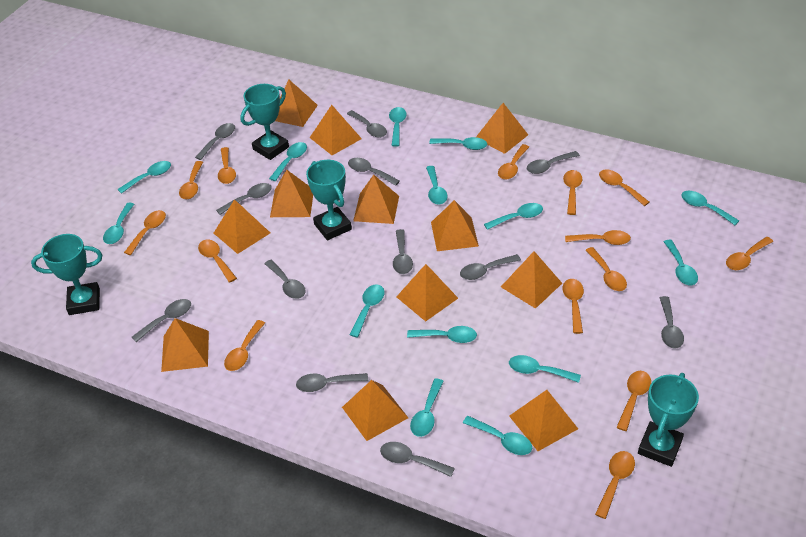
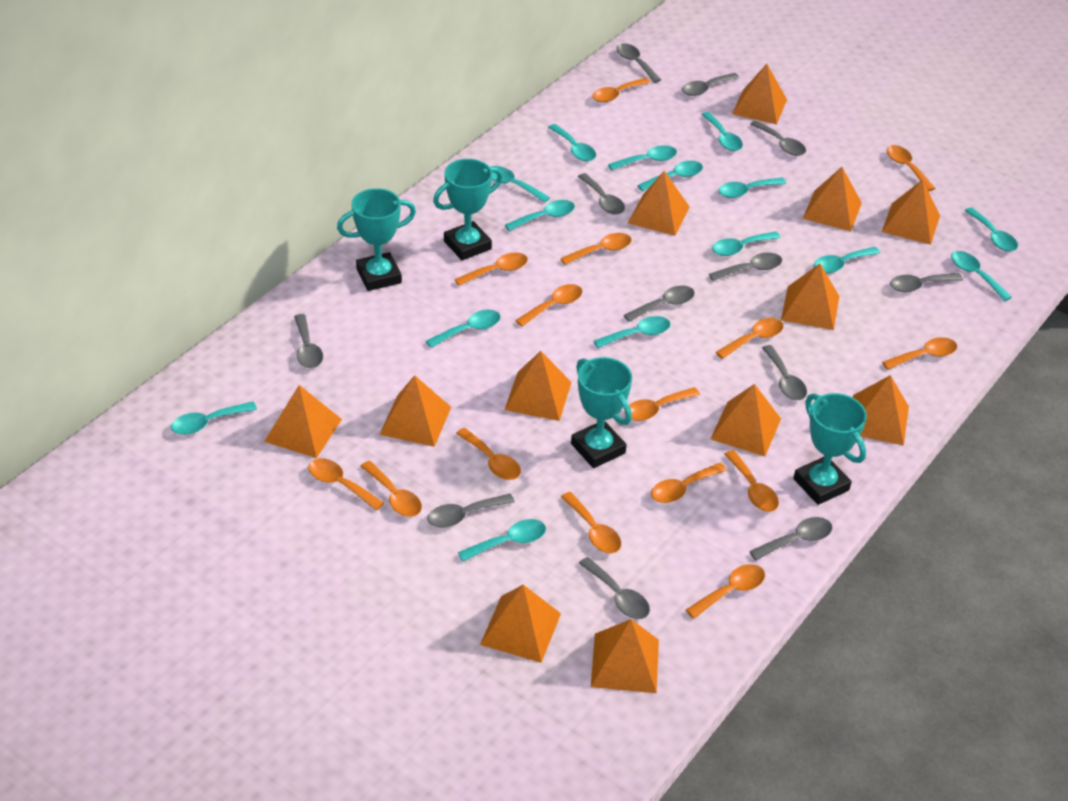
orange spoon: [124,210,166,255] [179,161,203,199] [198,240,237,283] [218,147,236,184] [224,320,265,371] [498,144,529,180] [562,279,584,334] [563,170,583,215] [565,230,631,245] [586,247,627,291] [595,451,635,519] [599,169,649,206] [616,371,651,431] [726,237,773,270] = 14 -> [308,458,384,511] [360,461,422,517] [454,252,528,286] [456,428,521,480] [515,284,582,327] [560,233,632,265] [561,492,621,553] [592,78,650,102] [625,387,700,421] [651,463,727,503] [686,564,765,619] [716,318,784,359] [724,450,779,512] [882,337,957,370] [887,145,936,191] = 15
turquoise spoon: [103,203,134,244] [117,161,171,194] [269,142,307,181] [349,284,385,338] [389,107,407,147] [407,326,477,343] [410,379,444,437] [426,166,448,205] [429,137,487,150] [463,416,532,455] [484,203,543,230] [509,355,581,383] [664,240,698,285] [681,191,739,225] = 14 -> [171,402,257,435] [426,310,501,348] [458,519,546,562] [491,166,550,203] [505,200,575,231] [548,124,596,161] [594,316,670,348] [608,145,677,170] [637,161,703,191] [701,112,743,151] [712,231,781,256] [718,178,786,198] [814,247,880,273] [951,251,1012,301] [964,207,1018,251] = 15

